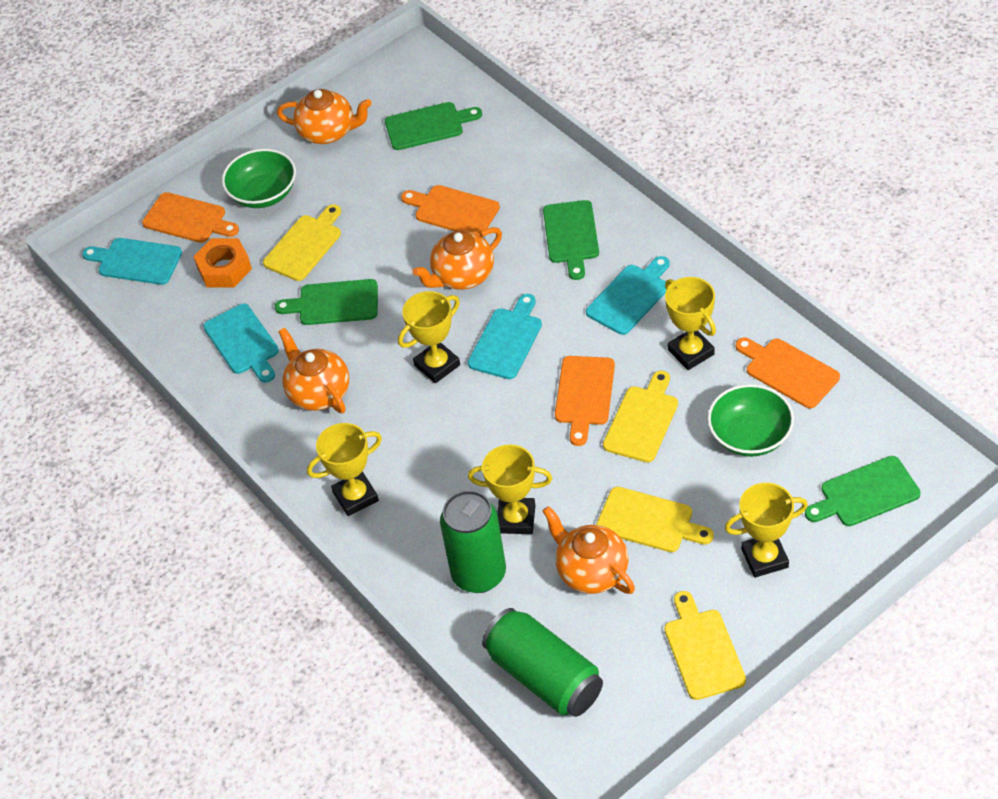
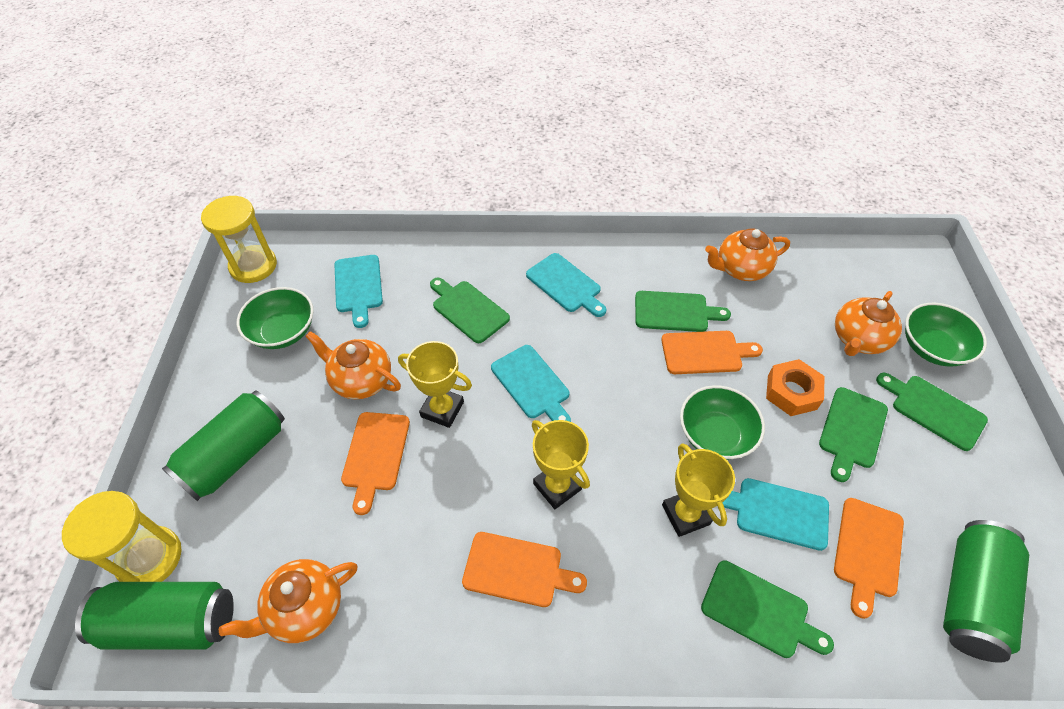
green bowl: [222,149,296,208] [708,384,794,457] = 2 -> [237,287,314,349] [680,385,765,460] [905,303,987,366] = 3
green can: [440,490,506,593] [482,608,603,717] = 2 -> [75,582,234,650] [162,390,285,501] [943,520,1029,663] = 3
green cutting board: [275,279,378,325] [385,102,482,150] [543,200,599,280] [805,456,921,526] = 4 -> [430,278,510,343] [635,291,731,332] [701,560,834,658] [819,387,888,482] [876,373,988,451] = 5
yellow cutting board: [263,204,341,281] [596,487,714,552] [603,371,678,463] [664,591,746,700] = 4 -> none = 0
yellow hourglass: none = 0 -> [62,491,182,582] [201,196,277,283] = 2
yellow trophy: [307,423,382,516] [398,291,460,383] [468,444,552,534] [665,277,716,370] [725,483,808,578] = 5 -> [398,341,472,428] [532,420,590,509] [662,443,735,537] = 3

